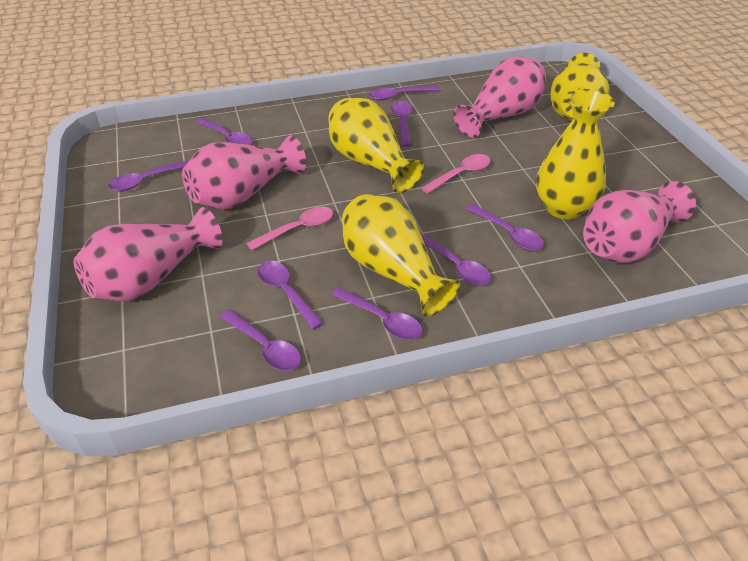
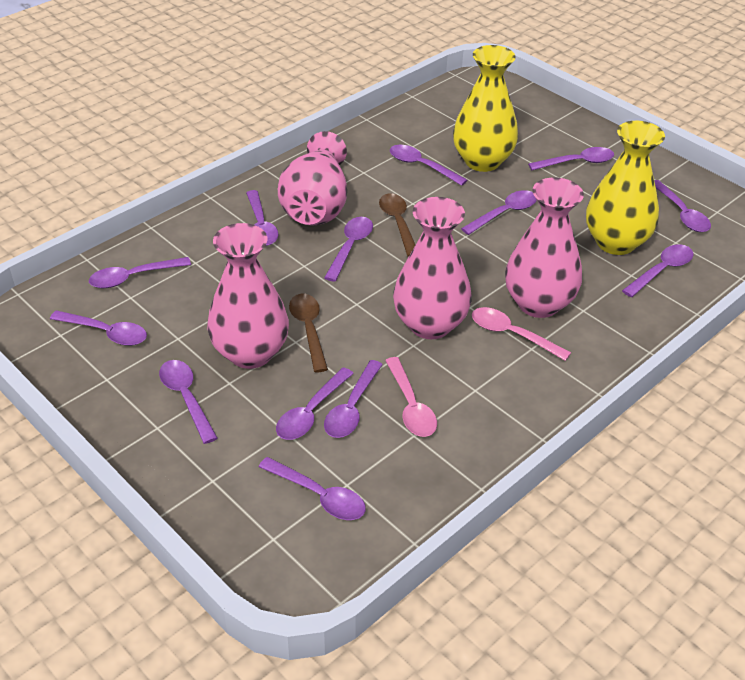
brown spoon: none = 0 -> [289,294,328,372] [379,193,415,257] = 2
purple spoon: [108,160,190,191] [196,118,252,145] [219,309,301,371] [257,261,324,330] [331,287,422,340] [369,86,439,101] [391,101,412,147] [420,233,491,286] [466,204,544,251] = 9 -> [50,310,147,346] [89,257,191,288] [159,360,217,444] [246,190,278,246] [259,457,366,520] [276,367,354,440] [324,217,373,282] [324,360,383,438] [390,145,467,186] [461,190,537,235] [528,147,614,170] [622,244,693,297] [654,180,711,232] = 13
yellow vase: [329,98,424,193] [342,194,460,316] [536,89,615,219] [550,53,609,121] = 4 -> [453,45,518,172] [586,121,665,255] = 2

